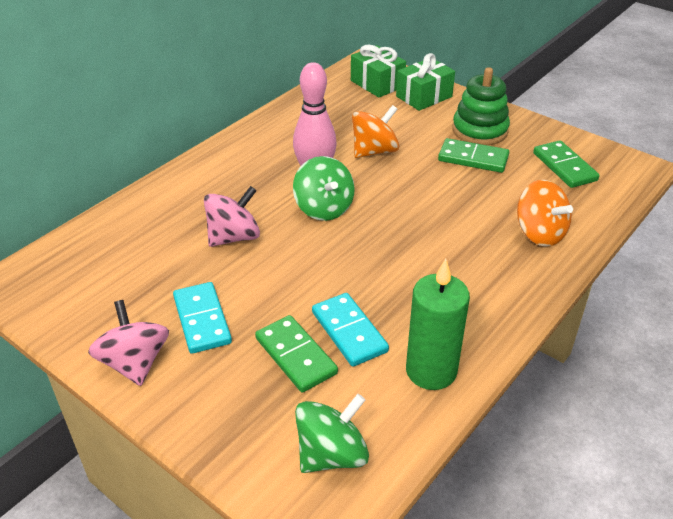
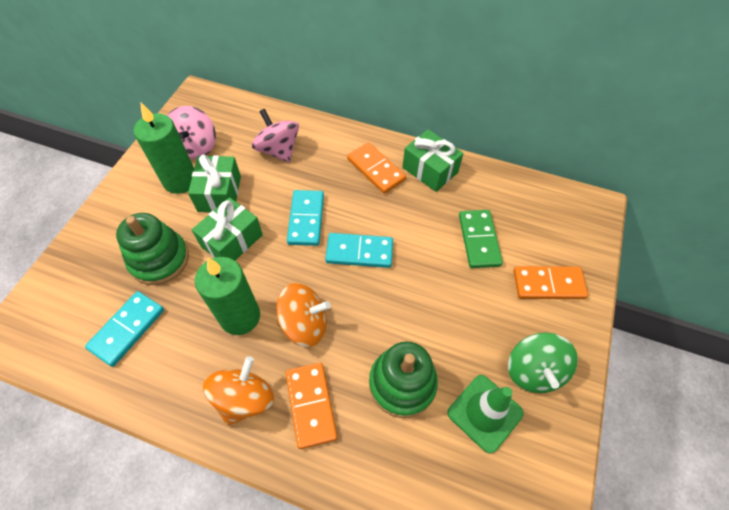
green candle: [406,258,470,390] = 1 -> [134,103,194,194] [195,257,260,335] = 2
green domino: [255,315,338,393] [438,138,509,173] [533,140,600,188] = 3 -> [459,210,503,268] = 1
green gift: [351,45,406,98] [396,53,455,111] = 2 -> [188,154,241,212] [192,197,263,260] [402,129,464,192] = 3
green spinning top: [293,156,355,221] [295,394,369,473] = 2 -> [508,333,578,393] = 1
green stacking toy: [452,67,510,145] = 1 -> [116,213,189,285] [369,342,438,418] = 2
green traffic cone: none = 0 -> [447,375,524,454] = 1
orange domino: none = 0 -> [286,363,337,449] [347,142,406,194] [513,266,588,299] = 3
pink bowling pin: [293,62,337,166] = 1 -> none = 0
turquoise domino: [173,282,232,354] [312,293,389,367] = 2 -> [85,291,164,367] [287,190,324,246] [325,233,393,268] = 3

